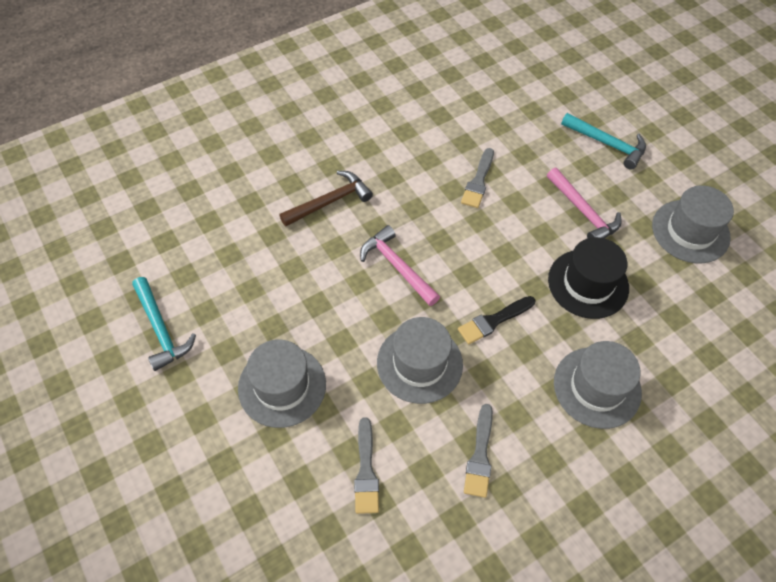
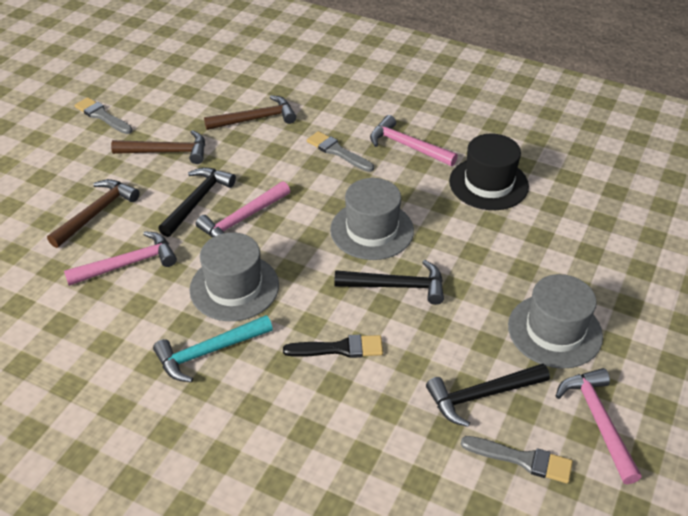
black hammer: none = 0 -> [158,167,236,237] [334,260,444,305] [426,363,550,427] = 3
brown hammer: [279,171,373,226] = 1 -> [47,179,140,248] [111,130,205,164] [204,95,296,130] = 3
grey hat: [238,339,326,428] [377,317,463,404] [554,341,642,429] [652,185,734,263] = 4 -> [189,232,279,321] [330,178,414,260] [508,274,603,369] = 3
pink hammer: [360,225,440,306] [547,168,622,239] = 2 -> [64,231,177,286] [196,181,290,238] [370,115,458,166] [556,368,641,484] = 4
turquoise hammer: [132,277,196,371] [561,113,646,170] = 2 -> [153,315,273,382] = 1

